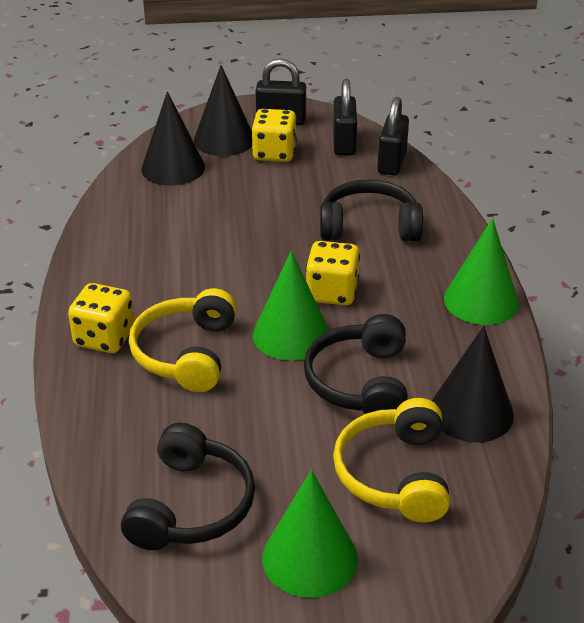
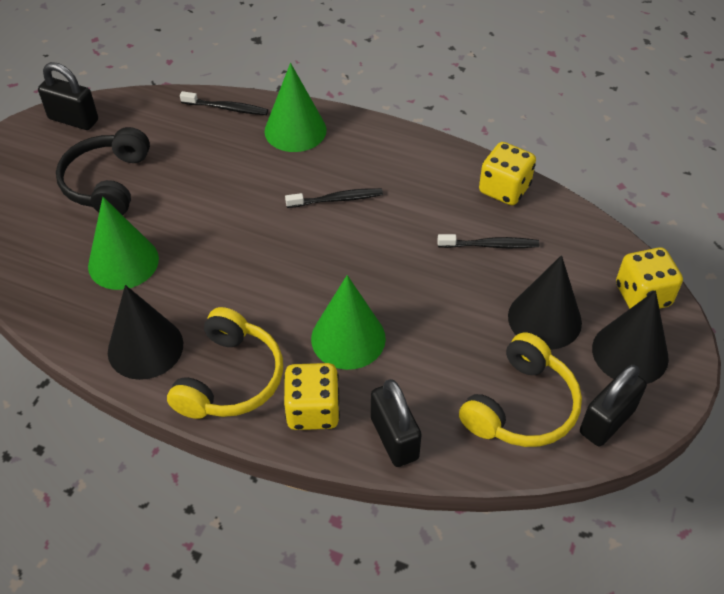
black headphones: [121,423,255,550] [304,314,408,414] [320,180,423,241] = 3 -> [56,127,150,215] = 1
black toothbrush: none = 0 -> [180,91,268,115] [285,188,383,208] [437,234,540,248] = 3

